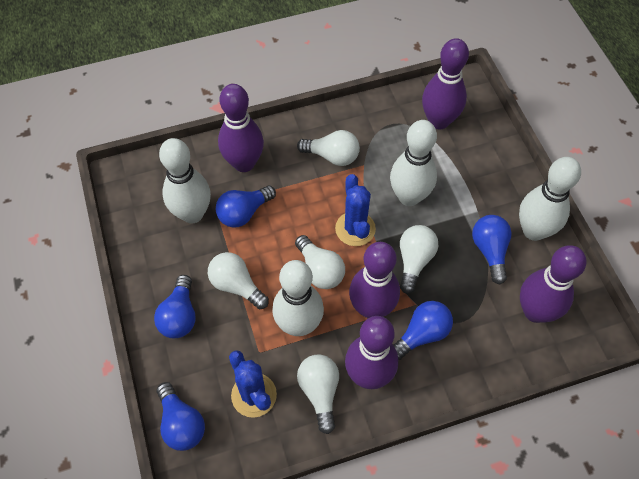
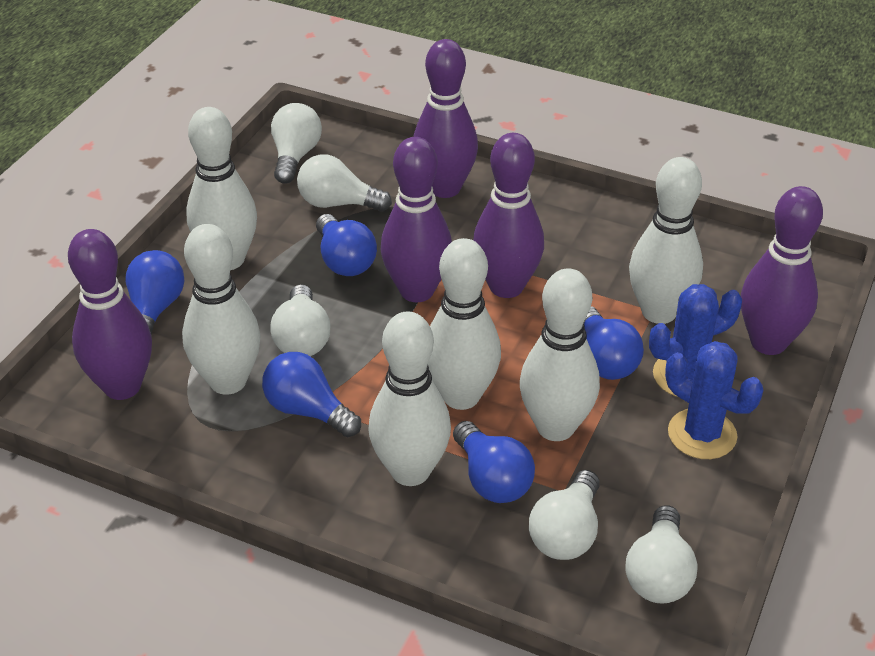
white bowling pin: [159,138,211,223] [272,260,324,336] [390,120,437,206] [519,157,581,241] = 4 -> [182,224,261,395] [186,107,257,270] [368,311,451,486] [428,238,501,410] [520,269,600,441] [629,157,703,324] = 6

